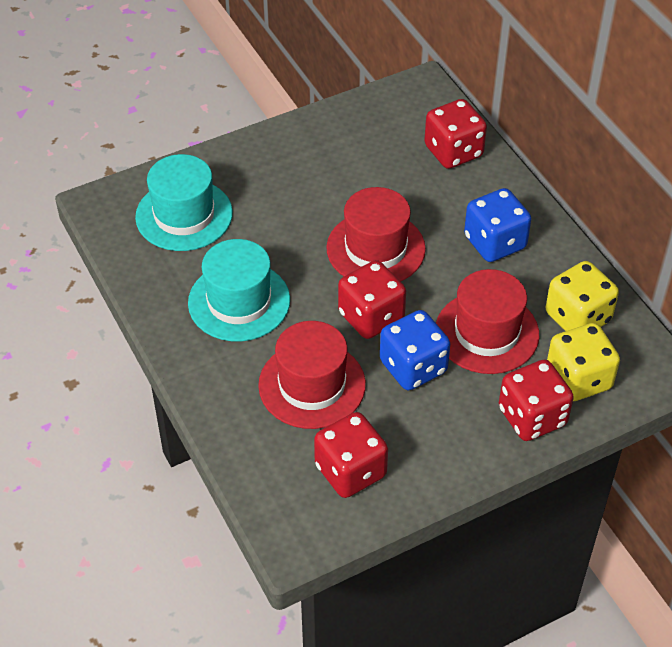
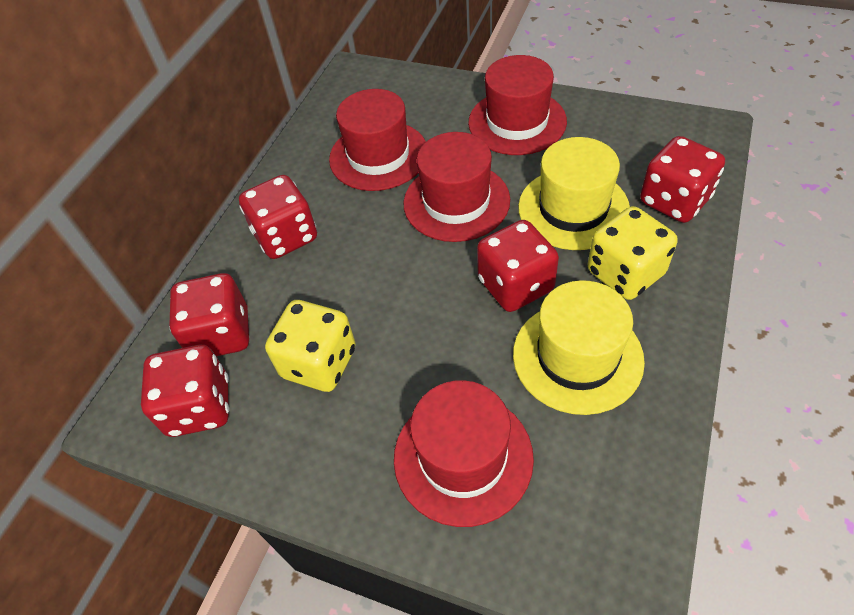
blue dice: [380,310,450,390] [464,188,531,262] = 2 -> none = 0
red dice: [314,412,388,498] [338,260,406,339] [424,99,487,169] [499,360,574,441] = 4 -> [141,345,229,437] [169,273,249,356] [239,175,317,259] [477,220,559,312] [640,136,725,223] = 5
red hat: [258,321,366,429] [326,187,426,282] [436,269,539,374] = 3 -> [329,89,426,191] [394,380,534,527] [404,132,510,242] [468,55,567,155] = 4
turquoise hat: [135,154,233,251] [188,239,290,342] = 2 -> none = 0
yellow hat: none = 0 -> [513,280,645,415] [518,137,630,250] = 2

